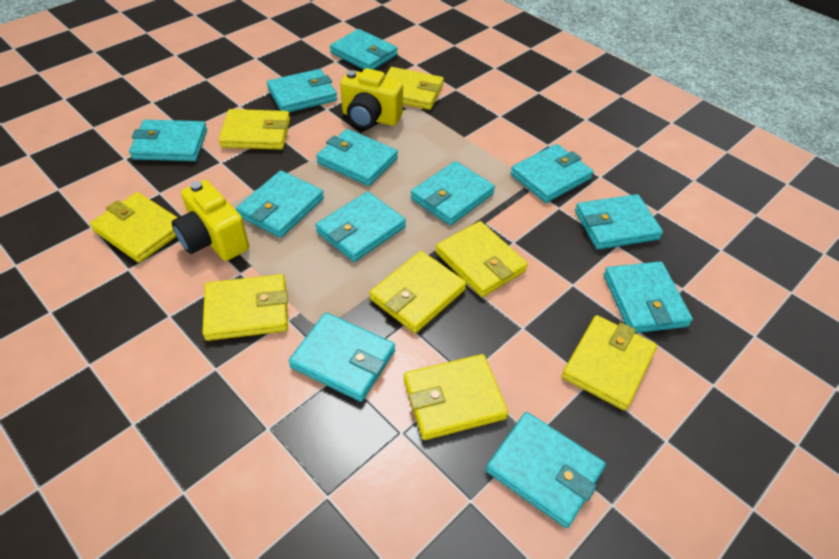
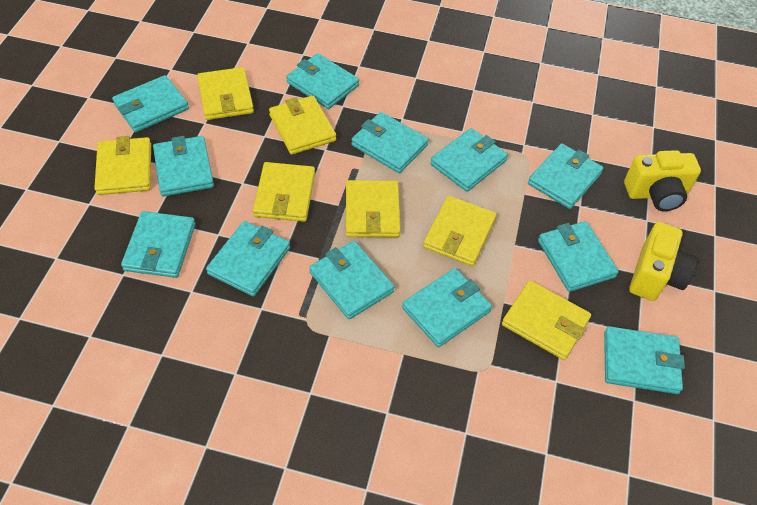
yellow wallet: [90,192,178,263] [202,274,288,341] [219,109,290,150] [370,251,466,333] [385,67,444,110] [404,354,508,440] [436,221,528,297] [562,315,657,411] = 8 -> [94,136,151,195] [197,67,254,120] [253,162,315,222] [269,96,336,155] [346,180,401,237] [423,196,497,266] [502,281,591,360] = 7

